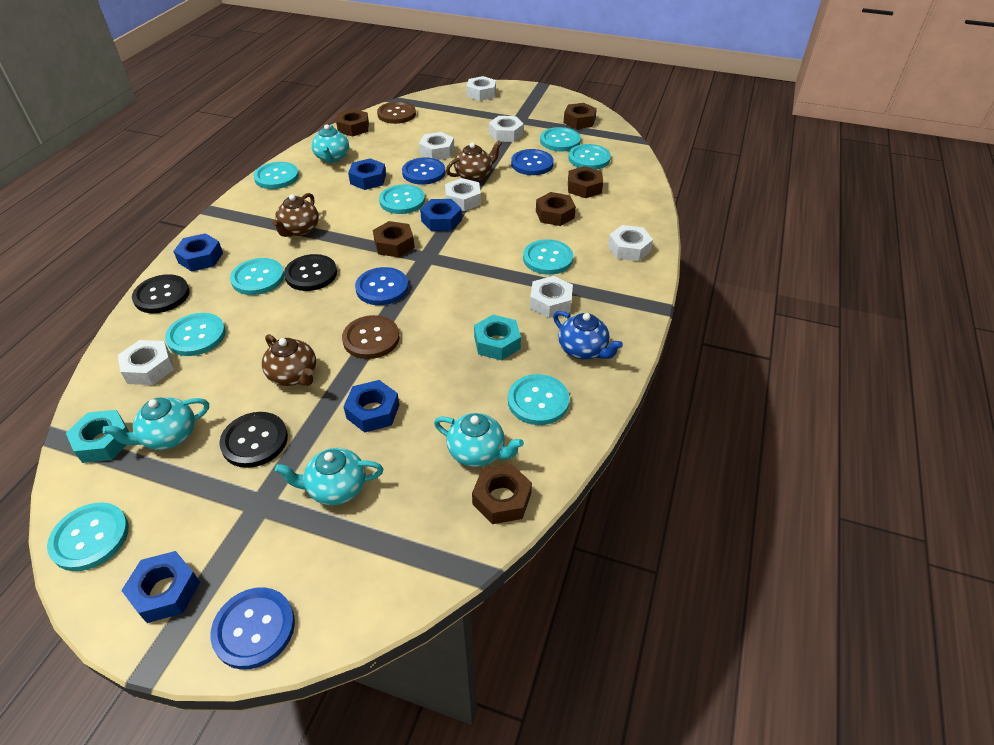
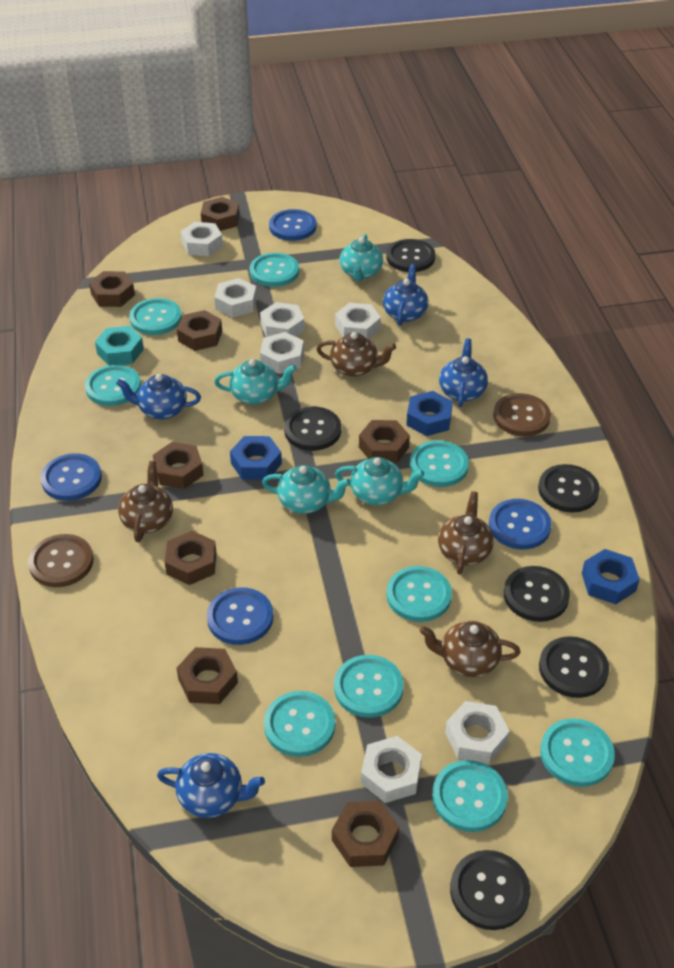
black button: [132,274,190,313] [219,412,288,468] [284,254,337,291] = 3 -> [284,407,341,451] [386,239,435,272] [450,850,530,930] [504,566,570,622] [538,464,600,512] [539,636,609,698] = 6
blue nut: [121,551,200,623] [173,233,223,272] [343,380,399,433] [348,158,386,190] [420,199,462,231] = 5 -> [230,436,282,480] [407,391,453,436] [582,549,640,604] = 3
blue teapot: [553,311,623,360] = 1 -> [116,374,201,420] [157,753,265,818] [383,264,428,326] [439,338,488,407] = 4
brown nut: [336,109,369,137] [373,221,415,257] [472,464,532,524] [536,192,576,226] [564,103,597,129] [568,166,603,198] = 6 -> [89,271,135,307] [153,442,204,489] [165,531,216,585] [176,647,238,704] [177,310,222,351] [201,197,239,231] [332,801,399,867] [359,420,410,463] = 8
brown teapot: [262,334,316,386] [272,193,319,237] [446,140,502,181] = 3 -> [118,461,173,542] [316,332,396,377] [419,621,520,677] [438,491,494,574] = 4
turquoise nut: [66,410,129,463] [474,315,521,360] = 2 -> [95,326,144,365] = 1

